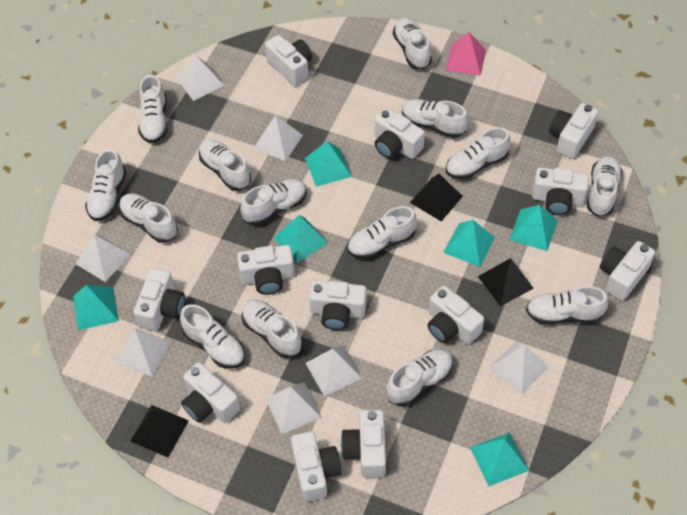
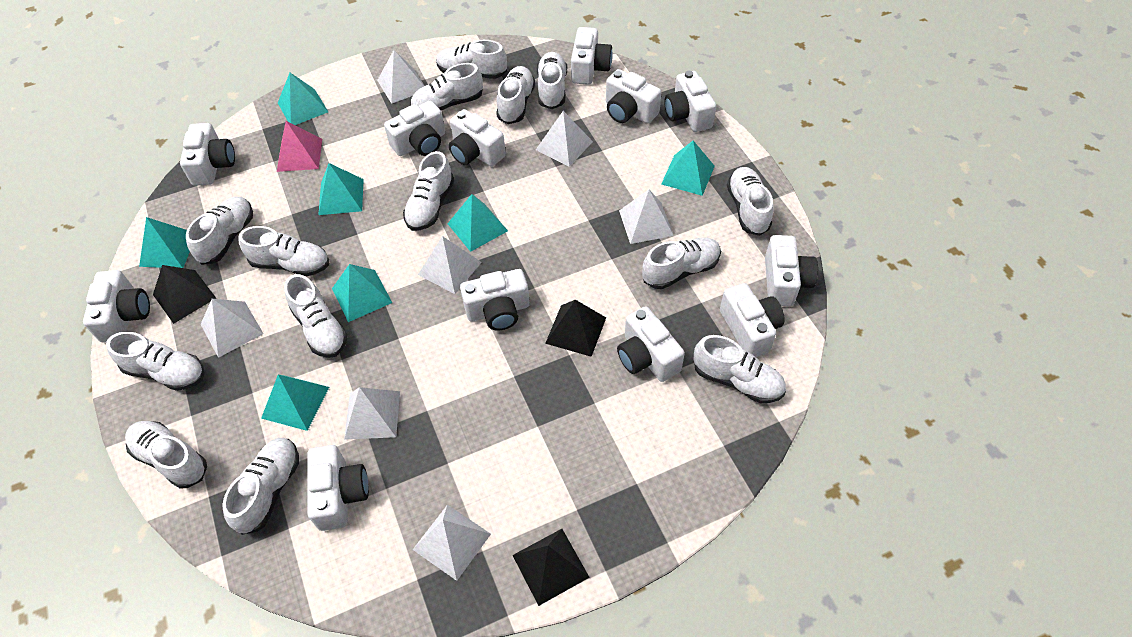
turquoise pyramid: [73,285,119,330] [274,215,328,263] [305,141,352,187] [443,220,495,267] [470,432,529,486] [509,205,558,251] = 6 -> [139,217,190,268] [261,375,329,431] [278,73,328,125] [318,163,364,215] [332,264,392,322] [448,194,508,252] [661,141,715,196] = 7

